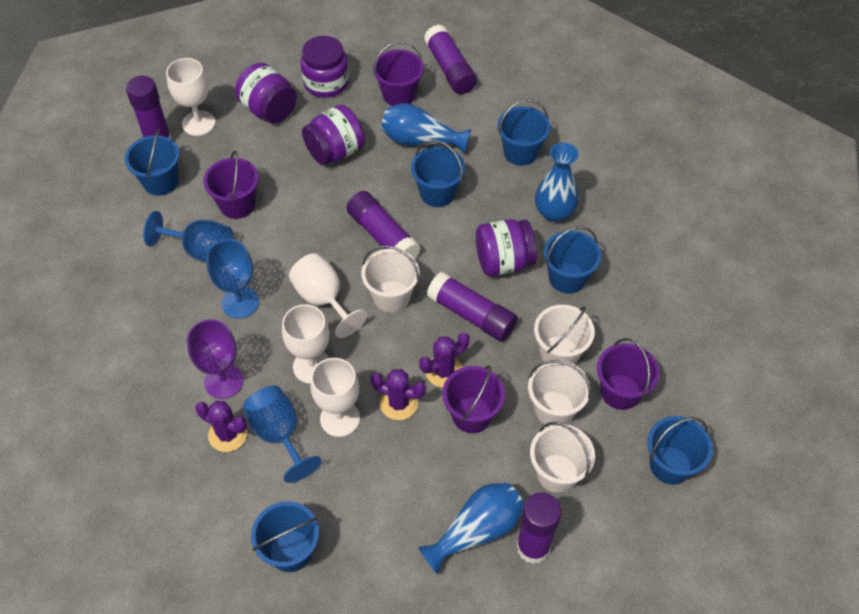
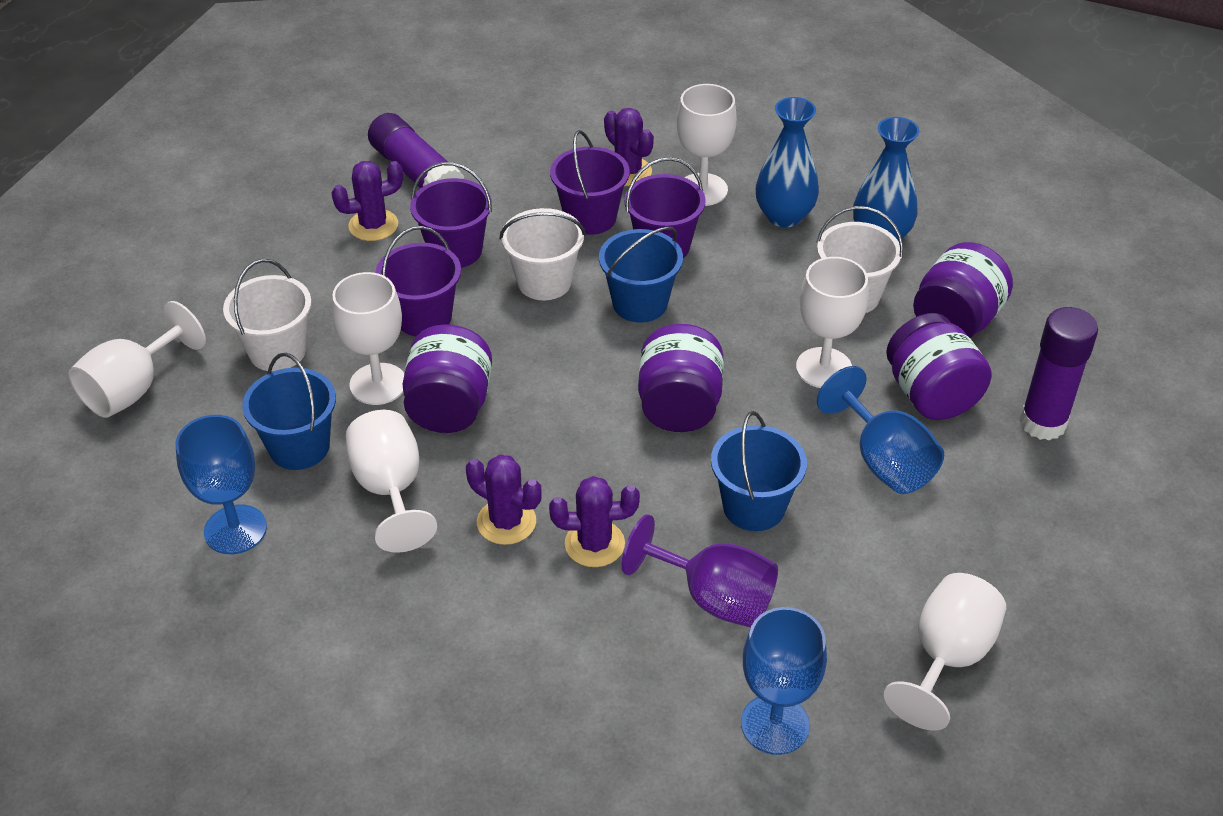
blue bucket: [125,128,180,196] [251,501,319,572] [411,140,465,207] [497,99,550,166] [544,226,601,294] [647,416,713,485] = 6 -> [242,353,336,470] [599,227,683,322] [711,411,807,531] = 3
blue vase: [381,103,471,154] [418,482,524,574] [535,143,579,222] = 3 -> [756,97,819,227] [853,117,919,241] = 2
purple cactus: [195,401,247,452] [371,369,426,420] [419,333,470,387] = 3 -> [332,161,403,241] [466,454,542,545] [549,476,640,567] [604,108,654,186] = 4
purple glue stick: [126,76,172,140] [347,191,420,259] [424,25,477,94] [427,272,518,342] [516,492,562,564] = 5 -> [368,113,464,188] [1020,307,1098,440] = 2
white bucket: [361,245,420,312] [528,360,591,426] [530,422,595,493] [534,305,595,365] = 4 -> [223,259,312,372] [500,208,586,300] [816,206,903,313] = 3
white goblet: [166,58,215,136] [282,304,329,384] [289,253,367,338] [310,358,360,437] = 4 -> [69,301,206,418] [332,272,404,405] [345,410,437,553] [677,84,737,206] [796,257,869,388] [884,573,1006,731] = 6

